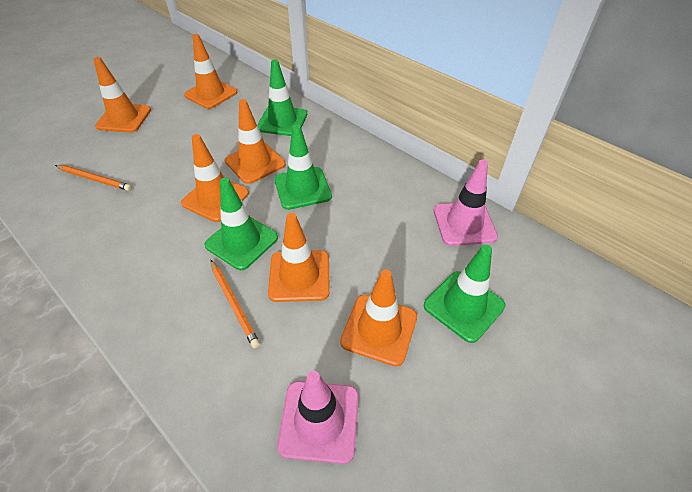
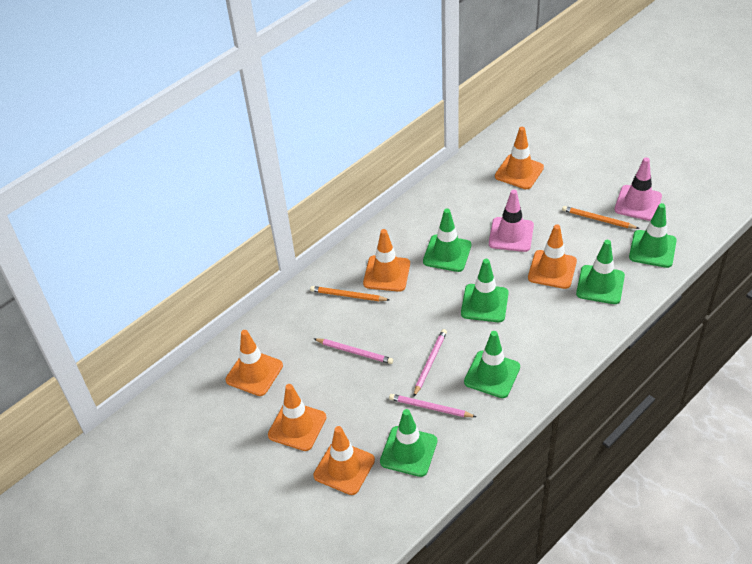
green traffic cone: [204,178,278,270] [257,59,307,136] [274,124,332,210] [424,244,506,343] = 4 -> [380,409,437,477] [423,209,471,272] [461,259,509,322] [464,331,520,398] [576,240,625,304] [629,203,677,268] = 6
pink pencil: none = 0 -> [314,338,393,364] [389,394,476,417] [414,329,447,396] = 3

